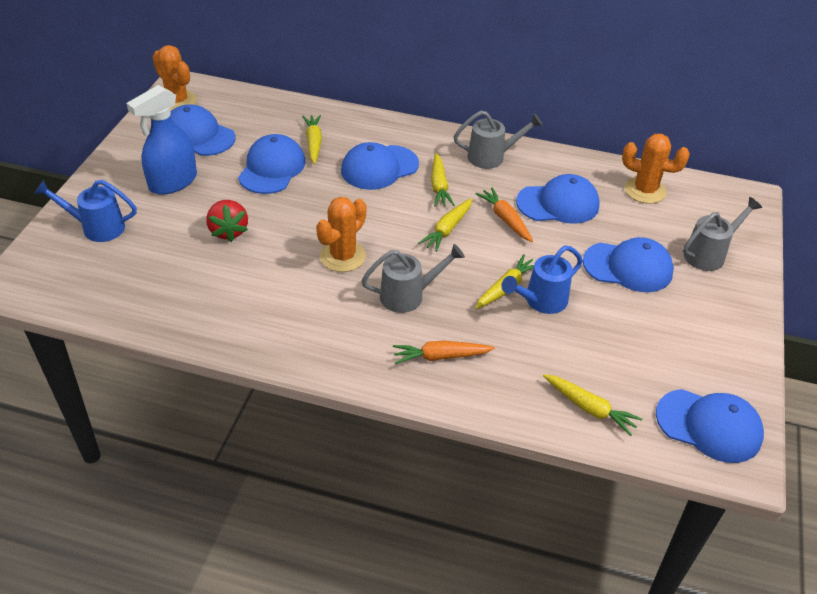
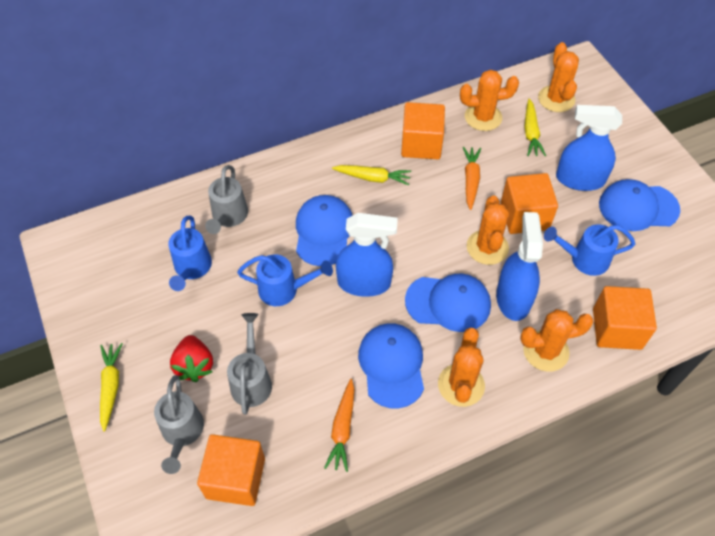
blue cap: [170,104,236,156] [238,134,305,194] [341,142,419,190] [516,174,600,224] [583,237,674,292] [656,389,764,463] = 6 -> [296,195,353,266] [358,323,424,409] [405,274,491,332] [599,179,680,231] = 4
blue spray bottle: [126,85,197,195] = 1 -> [336,213,398,297] [496,212,543,321] [556,105,622,191] = 3
blue watering can: [34,180,137,242] [501,246,583,314] = 2 -> [168,216,212,291] [237,254,333,306] [544,224,635,276] = 3
orange cactus: [153,45,197,111] [316,197,366,272] [622,134,690,204] = 3 -> [438,328,485,407] [460,70,519,131] [467,195,509,265] [520,309,593,372] [538,42,579,112] = 5
orange cube: none = 0 -> [197,434,265,506] [401,102,445,159] [501,173,558,234] [593,286,657,350] = 4
yellow carrot: [302,115,322,164] [418,198,472,252] [431,153,455,207] [475,254,534,309] [543,374,642,436] = 5 -> [100,343,122,431] [332,165,411,186] [524,99,546,156] = 3

